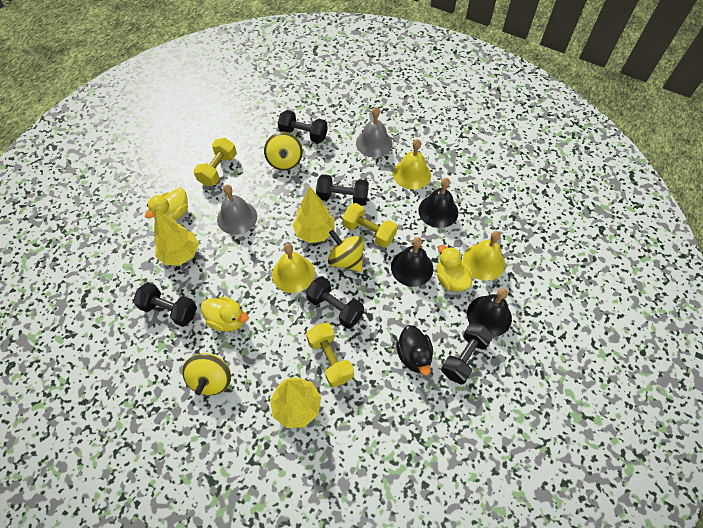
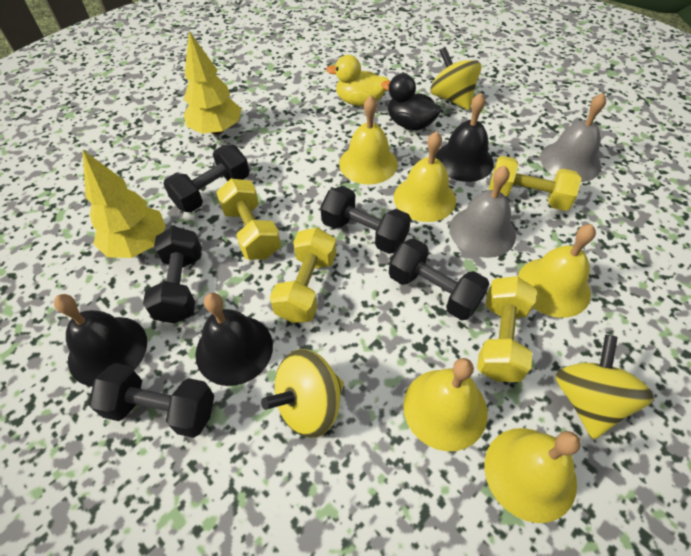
yellow bell: [272,243,315,293] [393,139,431,190] [463,231,505,281] = 3 -> [339,96,398,184] [394,131,456,222] [403,358,488,451] [485,428,581,523] [518,224,596,318] = 5
yellow duck: [145,188,188,220] [201,296,249,332] [437,245,473,292] = 3 -> [326,55,389,106] = 1
yellow dumbbell: [193,138,237,186] [306,323,354,387] [342,203,397,248] = 3 -> [216,179,281,260] [270,228,336,323] [477,276,537,382] [489,156,582,211] = 4
yellow tree: [154,210,199,265] [270,377,321,428] [293,187,335,243] = 3 -> [82,149,166,258] [184,31,241,135] = 2

